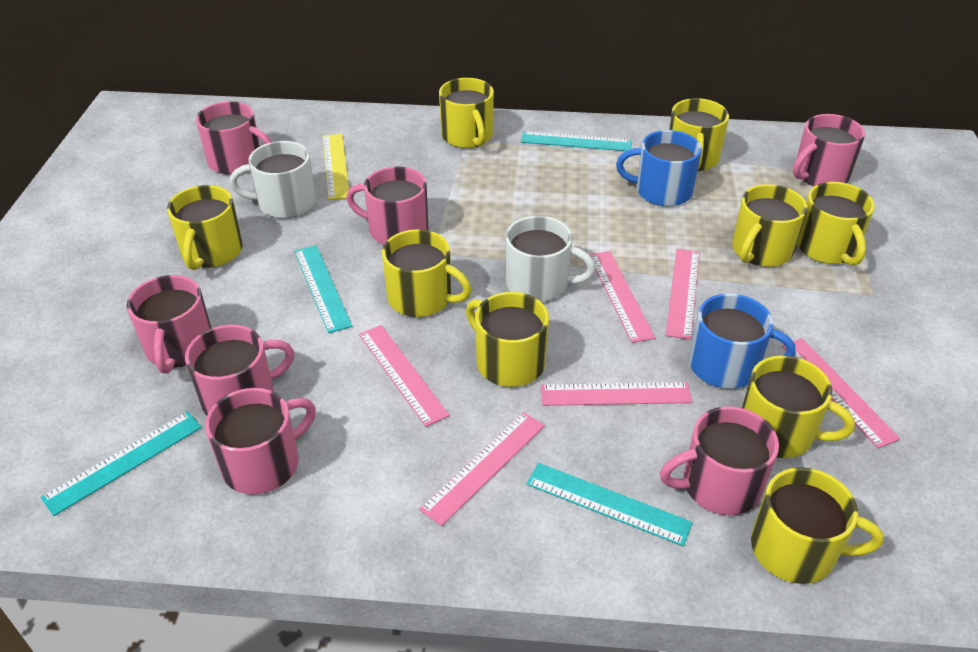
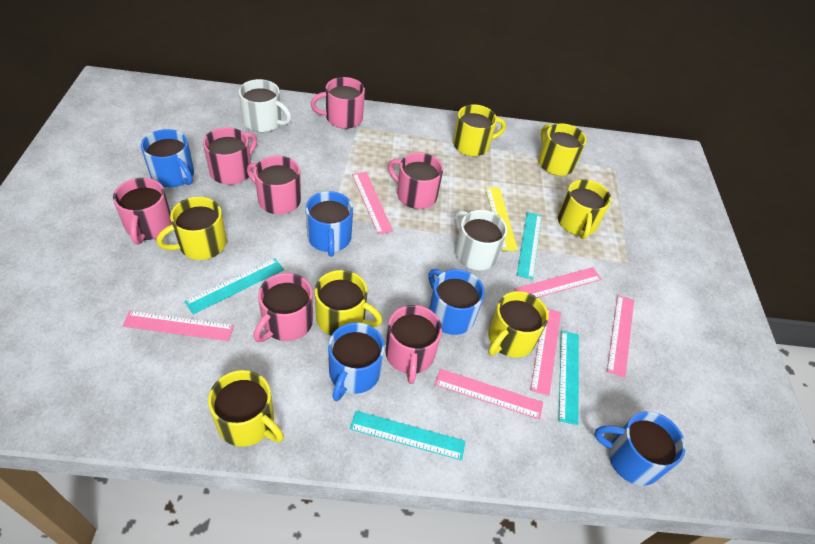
blue mug: [616,130,702,207] [689,293,796,389] = 2 -> [141,129,194,187] [306,191,353,257] [328,322,385,401] [428,269,485,335] [594,411,686,486] = 5
yellow mug: [167,185,243,270] [382,229,471,317] [439,78,494,148] [466,292,549,387] [669,98,729,171] [732,184,808,267] [742,355,855,458] [751,467,883,584] [797,182,875,266] = 9 -> [157,197,227,260] [208,370,284,447] [315,270,382,335] [453,104,506,156] [488,291,548,358] [538,123,587,176] [558,179,611,239] = 7

